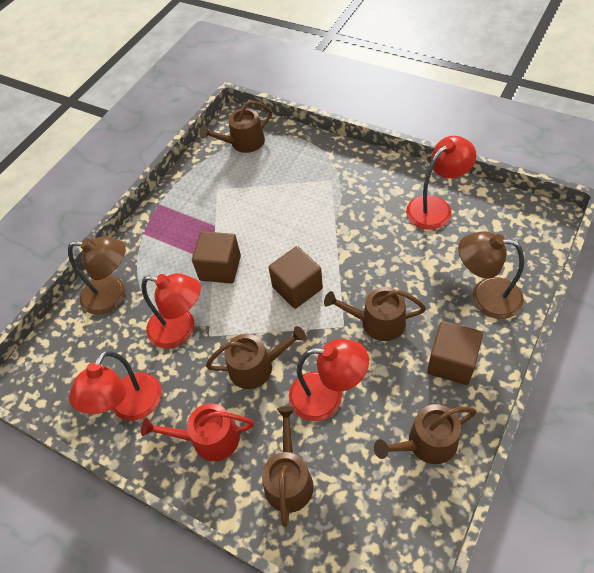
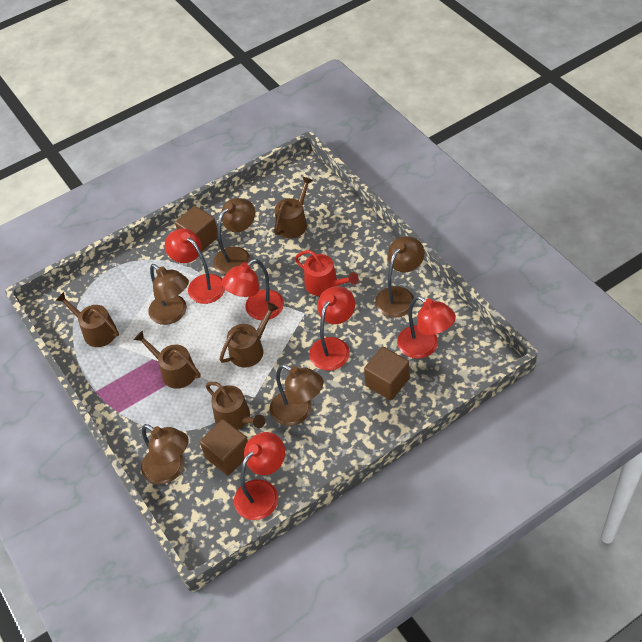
brown lamp: [68,236,126,315] [458,231,524,319] = 2 -> [141,424,188,484] [148,264,189,325] [213,198,255,275] [270,364,324,426] [375,236,425,318] = 5
red lamp: [69,351,162,421] [141,273,201,348] [289,339,369,421] [406,136,476,230] = 4 -> [165,228,225,304] [222,259,284,320] [234,432,285,520] [309,286,355,371] [397,296,456,358] = 5

